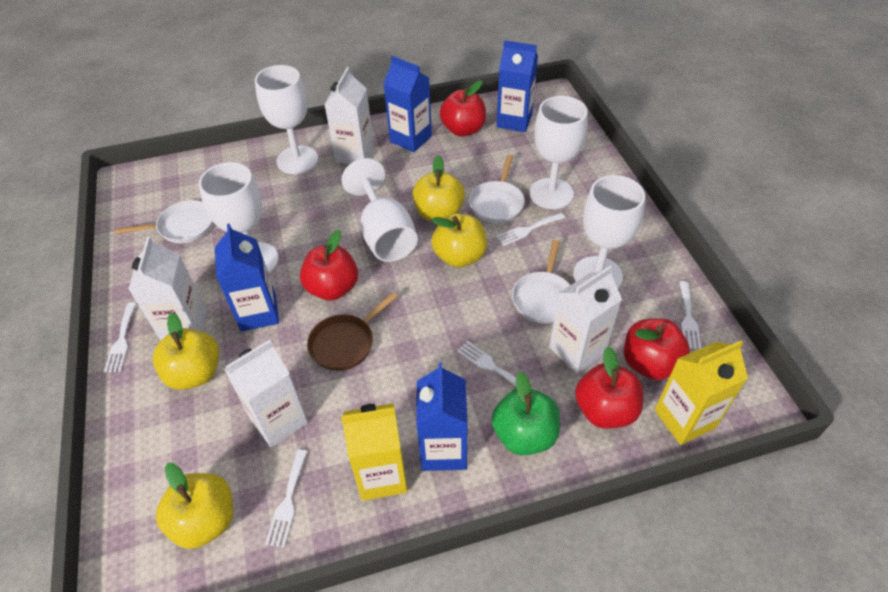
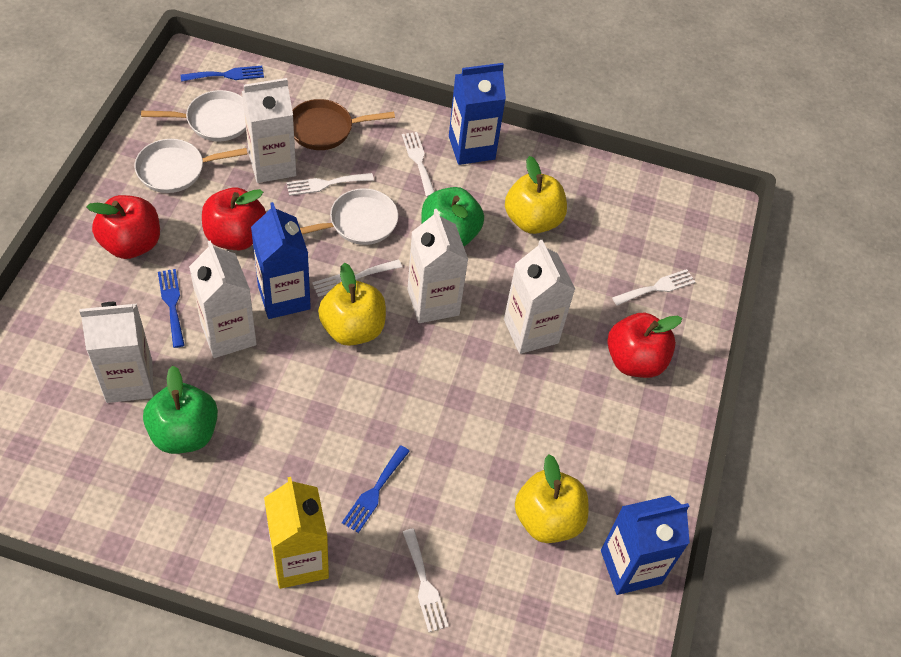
blue carton: [215,223,279,331] [383,56,432,152] [416,363,468,471] [496,40,538,132] = 4 -> [251,202,311,319] [449,63,506,165] [601,496,690,595] = 3
blue fork: none = 0 -> [158,269,185,348] [181,66,264,82] [342,445,410,533] = 3
green apple: [492,372,560,455] = 1 -> [143,366,218,454] [421,187,484,246] = 2
red apple: [300,230,358,300] [440,80,486,137] [575,346,643,429] [624,318,690,380] = 4 -> [87,195,160,259] [202,187,266,250] [607,313,682,378] = 3
white carton: [128,236,206,341] [224,339,308,448] [324,67,374,164] [549,266,622,374] = 4 -> [79,302,153,403] [189,240,257,358] [242,78,296,183] [407,209,468,323] [504,240,575,354] = 5
white goblet: [199,162,279,273] [255,65,318,174] [341,158,418,262] [530,96,587,209] [573,175,645,288] = 5 -> none = 0
yellow apple: [153,312,219,390] [156,463,233,549] [412,155,465,221] [431,214,487,268] = 4 -> [318,263,386,346] [505,156,567,234] [515,454,588,543] = 3
yellow carton: [341,403,408,501] [655,341,748,445] = 2 -> [264,477,329,589] = 1

